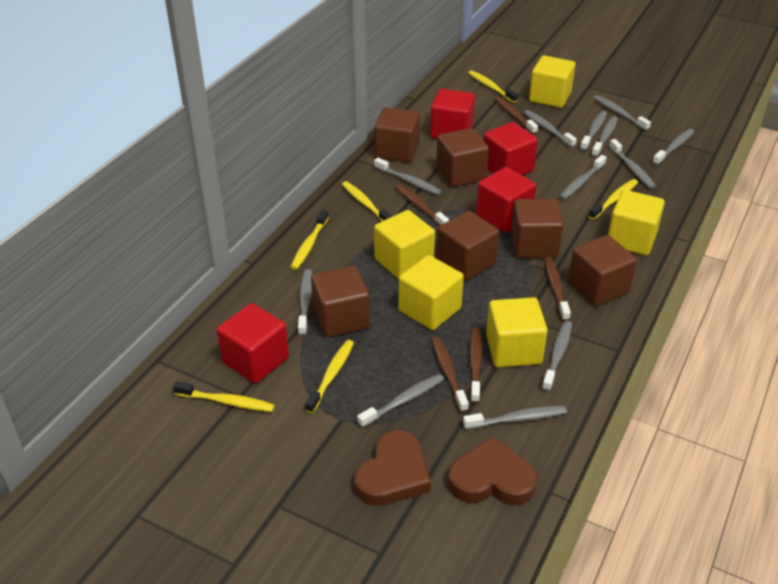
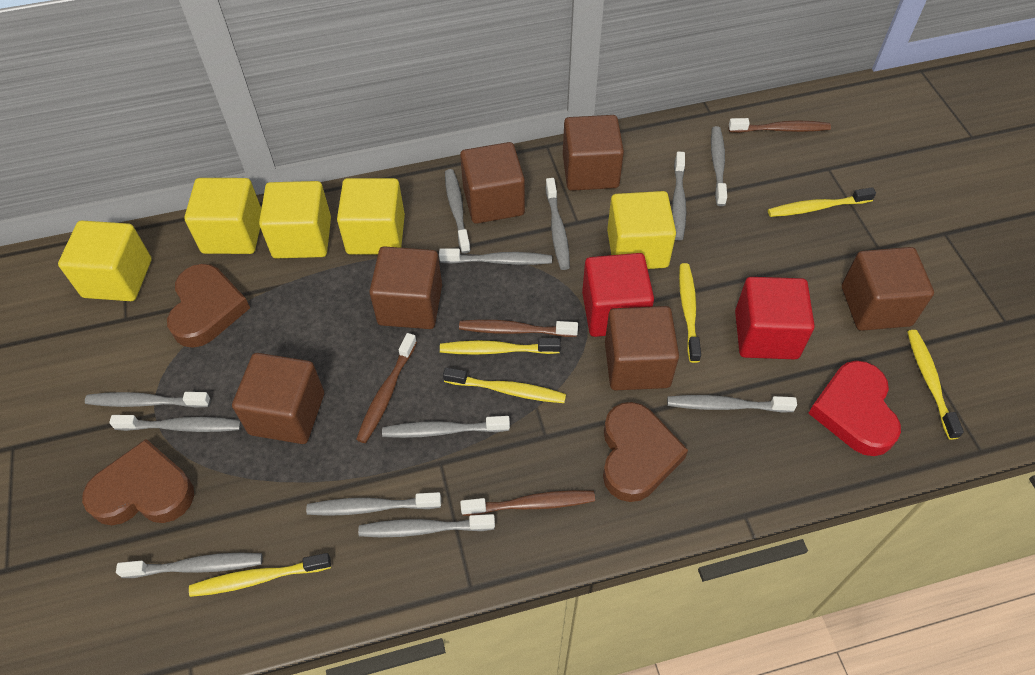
brown heart: [355,430,431,506] [448,437,537,505] = 2 -> [82,439,194,525] [167,264,250,348] [603,402,688,502] = 3
brown toothbrush: [395,184,449,226] [432,337,469,412] [469,327,483,403] [495,96,538,134] [544,257,571,321] = 5 -> [356,333,417,443] [459,320,578,337] [460,490,595,516] [728,118,831,133] = 4
red cube: [216,303,289,383] [430,89,475,139] [476,167,536,232] [483,122,538,175] = 4 -> [582,253,654,337] [735,277,815,359] = 2
red heart: none = 0 -> [808,361,901,456] = 1

